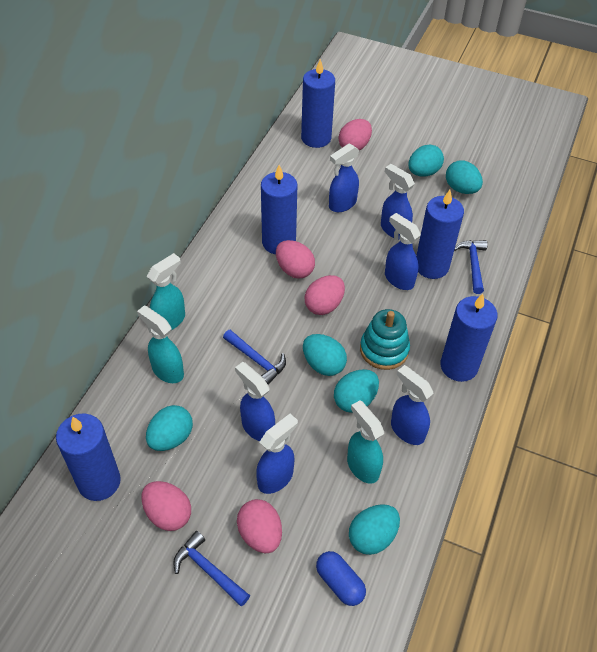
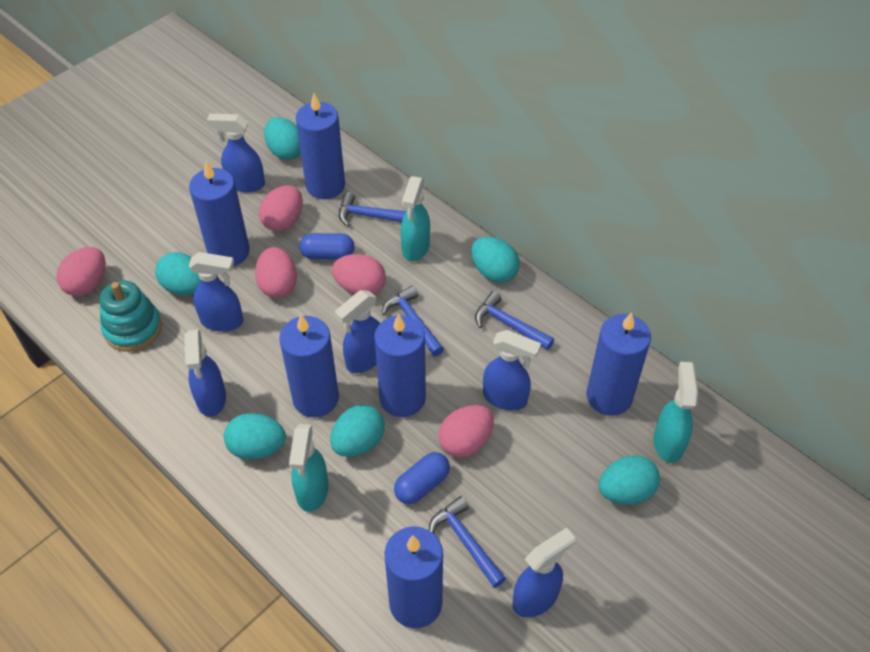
blue candle: [56,413,121,501] [261,165,297,254] [301,59,335,148] [416,190,464,279] [440,294,498,382] = 5 -> [189,161,250,266] [279,315,339,417] [296,93,345,199] [374,314,426,417] [384,526,443,628] [587,312,651,416] = 6
blue capsule: [316,551,366,606] = 1 -> [300,233,355,260] [394,452,450,504] = 2
blue hammer: [173,531,250,607] [223,330,286,385] [454,240,488,294] = 3 -> [339,192,406,227] [382,286,444,357] [429,496,506,588] [475,291,554,350] = 4

